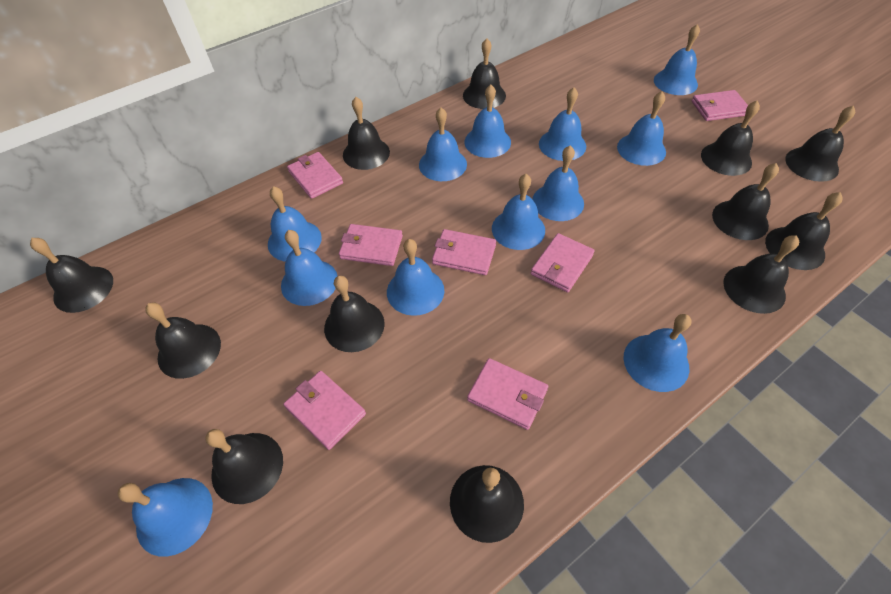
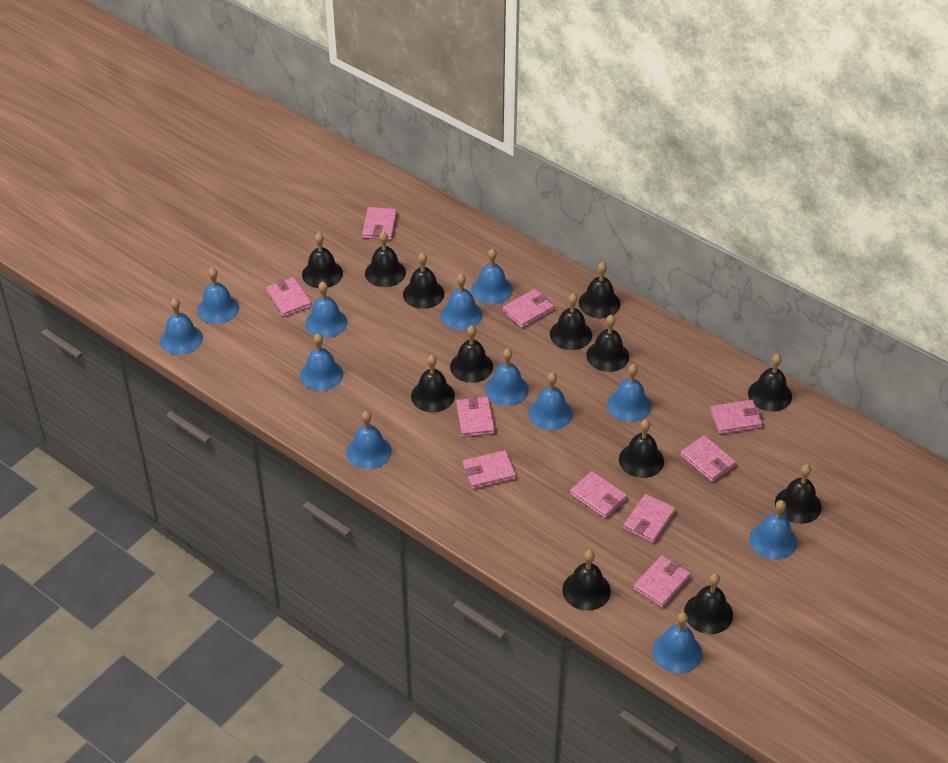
black bell: [30,238,113,313] [145,302,221,379] [205,429,283,504] [324,276,385,352] [343,97,390,170] [450,465,524,543] [463,38,506,109] [701,100,760,176] [712,163,779,240] [723,235,799,314] [765,192,843,270] [785,106,855,182] = 12 -> [302,233,343,288] [365,231,406,287] [403,252,444,309] [411,355,455,412] [450,325,493,383] [550,293,592,350] [562,550,611,611] [579,262,620,318] [586,315,629,372] [619,419,664,478] [684,573,733,634] [748,354,792,412] [775,464,822,524] = 13
pink wallet: [284,371,366,450] [287,152,343,199] [339,224,403,266] [432,229,496,275] [467,358,548,430] [531,233,595,292] [692,90,748,121] = 7 -> [266,277,311,317] [362,207,397,240] [456,396,495,437] [463,450,516,489] [503,289,554,328] [570,471,627,518] [623,494,676,543] [633,555,690,608] [680,435,736,482] [710,400,763,434] = 10

